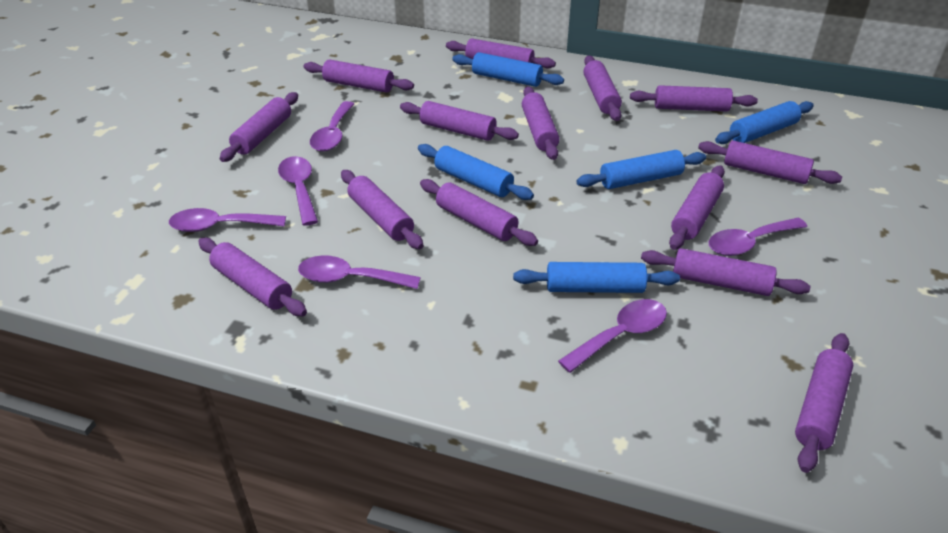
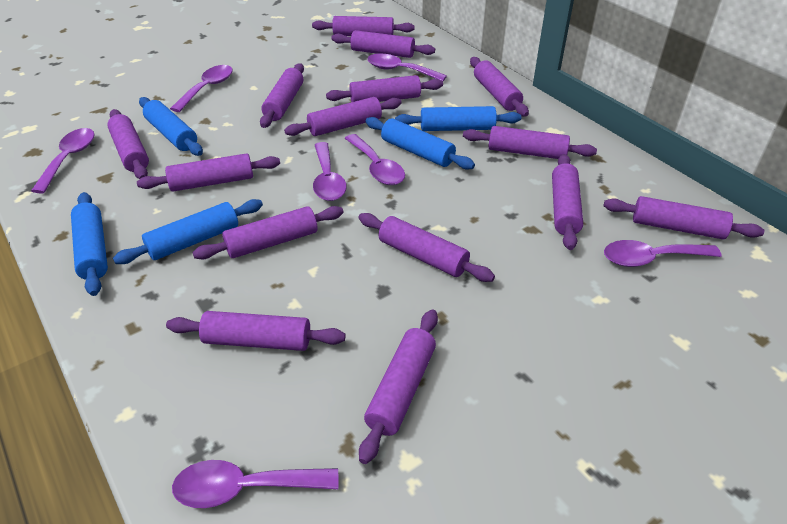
purple rolling pin: [198,238,307,316] [219,92,298,162] [304,59,414,93] [341,170,424,249] [400,101,519,141] [420,179,538,246] [446,38,556,69] [522,86,560,160] [583,56,622,121] [630,85,758,112] [641,248,811,296] [669,165,725,250] [698,140,842,184] [795,333,853,473] = 14 -> [107,109,149,179] [137,153,280,192] [166,311,345,351] [192,206,344,260] [260,63,304,128] [284,97,402,136] [312,16,415,36] [326,75,443,102] [331,30,435,58] [358,213,495,282] [359,309,438,464] [463,126,597,159] [470,57,529,117] [552,154,583,250] [603,196,764,239] = 15
purple spoon: [169,208,286,232] [278,156,318,226] [298,255,421,289] [310,101,354,152] [558,299,667,373] [709,218,808,256] = 6 -> [31,128,95,194] [170,65,233,112] [172,460,339,508] [313,142,347,201] [345,134,405,185] [368,54,447,81] [604,240,722,267] = 7

